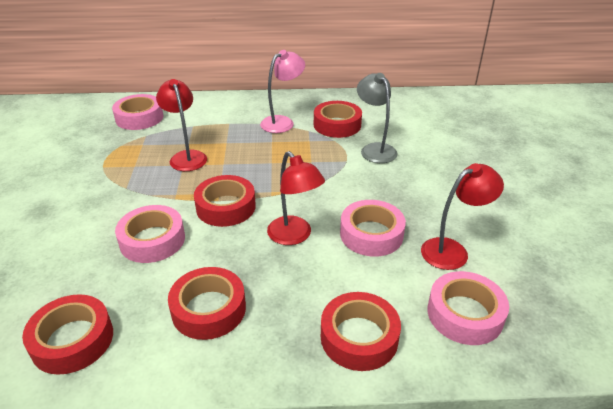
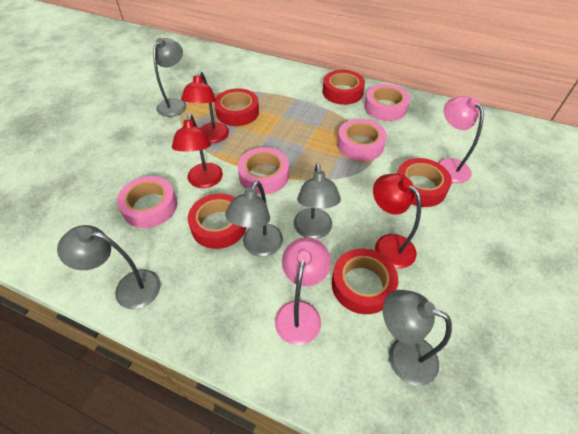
grey lamp: [357,73,398,163] = 1 -> [57,225,161,309] [153,38,187,117] [225,181,283,256] [294,164,341,239] [383,290,452,386] = 5
pink lamp: [260,50,305,133] = 1 -> [275,237,331,345] [438,96,484,183] = 2

